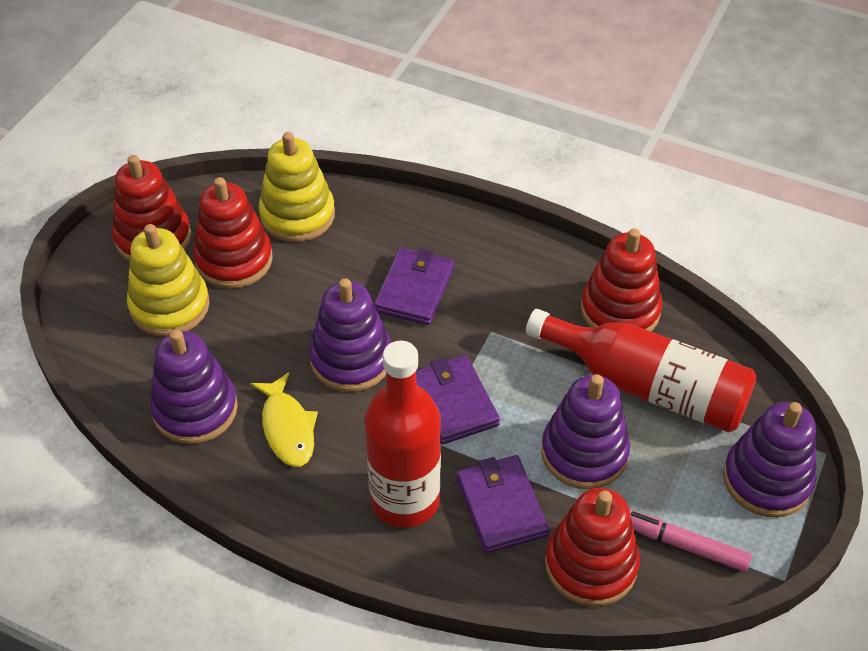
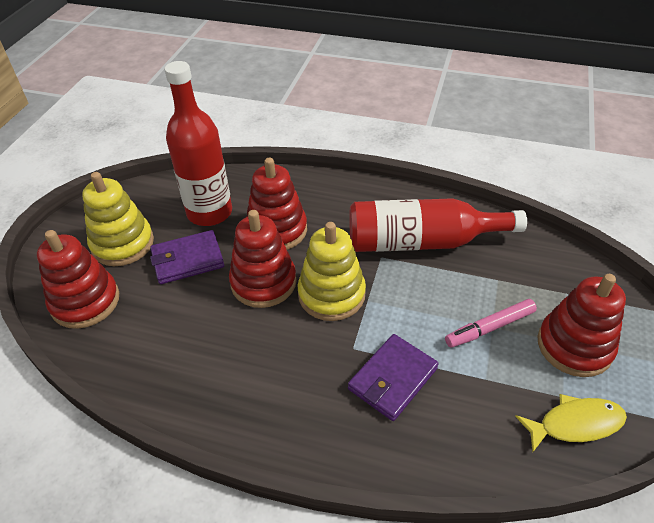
purple stacking toy: [150,330,238,444] [309,278,391,392] [541,374,630,489] [723,402,816,517] = 4 -> none = 0
purple wallet: [374,247,454,325] [416,355,500,444] [456,455,549,553] = 3 -> [150,230,224,284] [348,334,439,421] = 2

